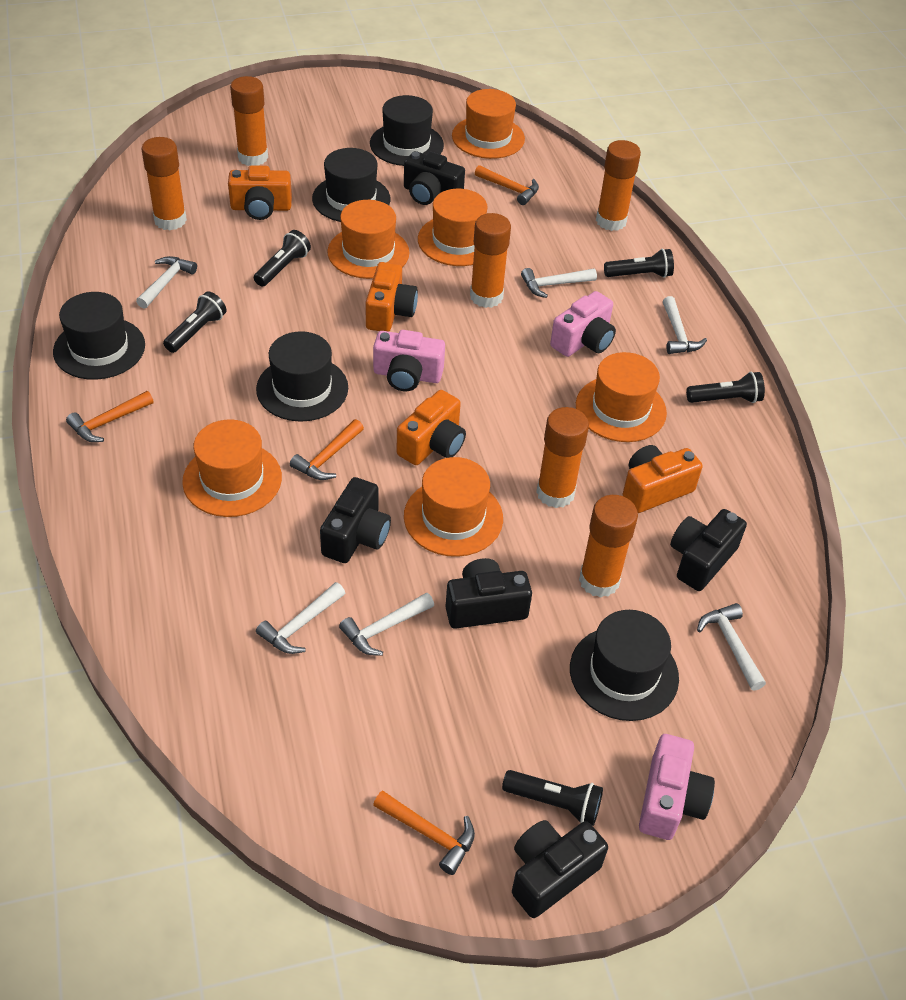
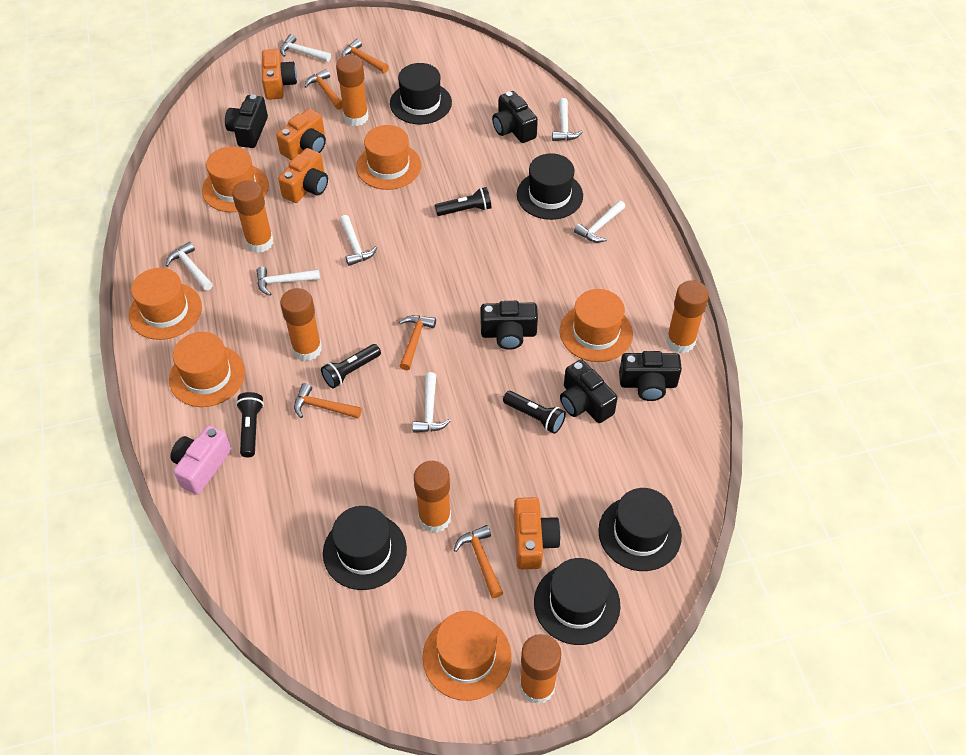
black flashlight: [163,291,227,353] [254,230,311,287] [502,770,603,826] [604,249,674,278] [686,372,765,403] = 5 -> [236,392,264,457] [321,344,381,388] [435,187,492,216] [503,391,566,434] = 4
orange hammer: [66,391,154,442] [290,419,364,480] [373,790,475,875] [475,165,539,205] = 4 -> [294,383,362,418] [304,69,343,110] [342,39,389,73] [399,315,436,370] [454,525,503,598] = 5
pink camera: [373,330,445,392] [550,291,616,357] [639,734,715,840] = 3 -> [171,426,231,495] = 1
white hammer: [136,256,197,309] [256,582,345,654] [339,592,434,656] [521,268,597,298] [663,296,707,354] [697,603,766,691] = 6 -> [166,242,213,291] [256,267,320,296] [280,34,331,62] [339,215,377,266] [412,372,451,433] [552,98,583,141] [574,200,625,243] = 7

